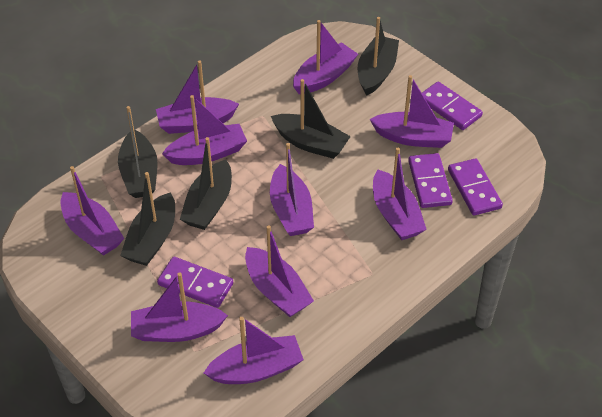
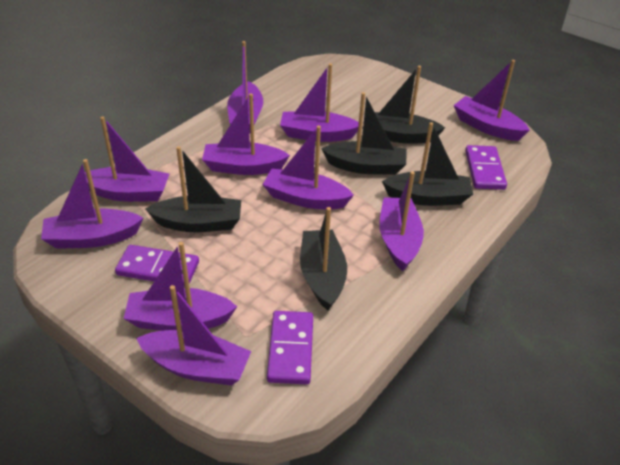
purple domino: [157,257,233,308] [408,153,453,208] [422,81,483,130] [448,158,503,216] = 4 -> [115,245,199,287] [267,311,313,384] [465,145,507,190] = 3

